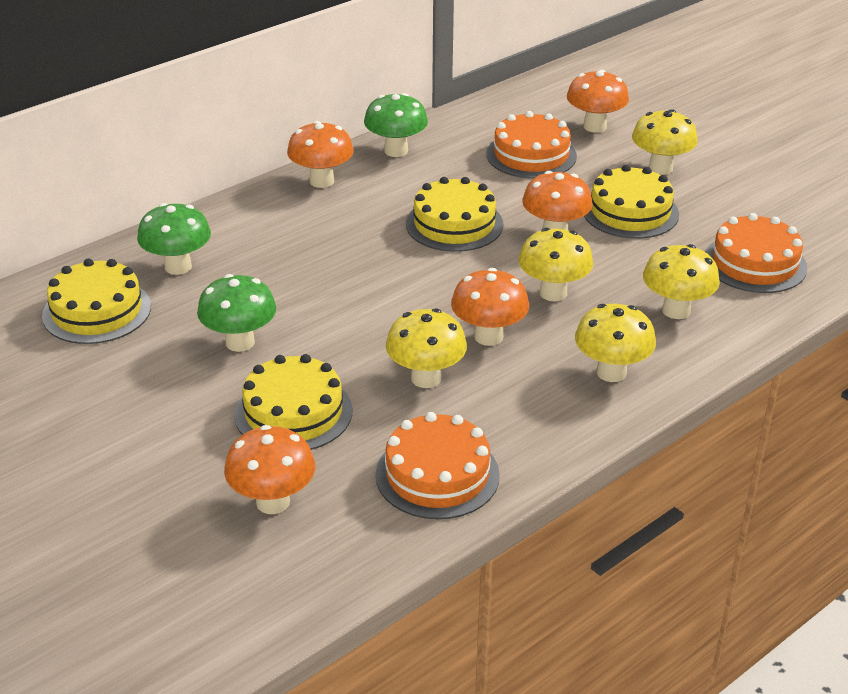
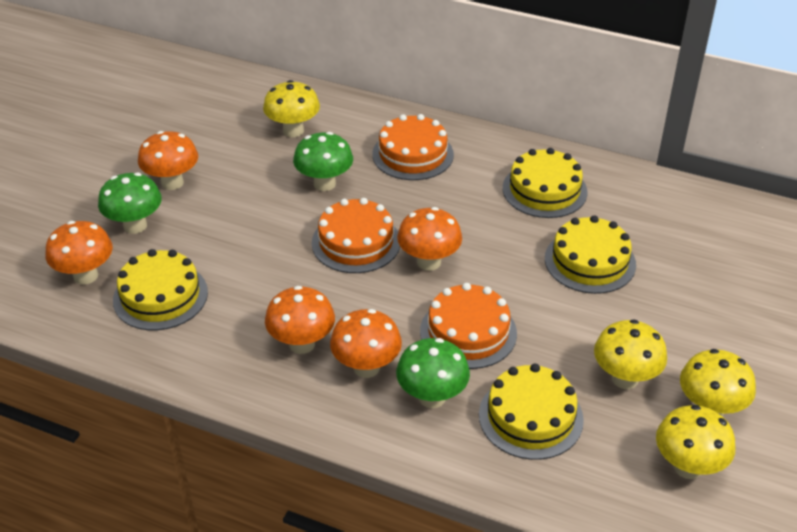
yellow mushroom: [386,308,467,388] [518,228,594,301] [575,304,656,382] [632,109,698,175] [643,244,720,319] = 5 -> [263,80,320,137] [594,319,667,389] [656,405,735,479] [680,349,756,416] = 4

